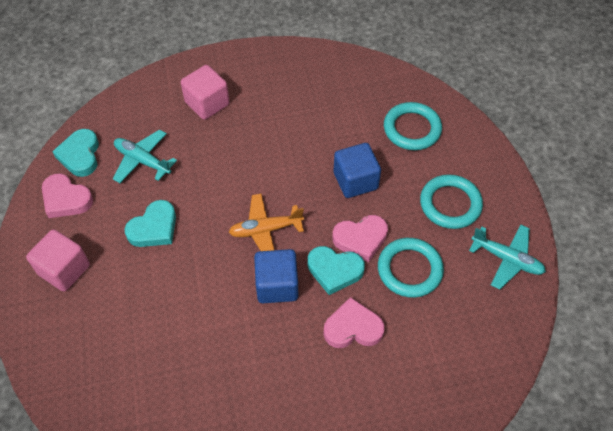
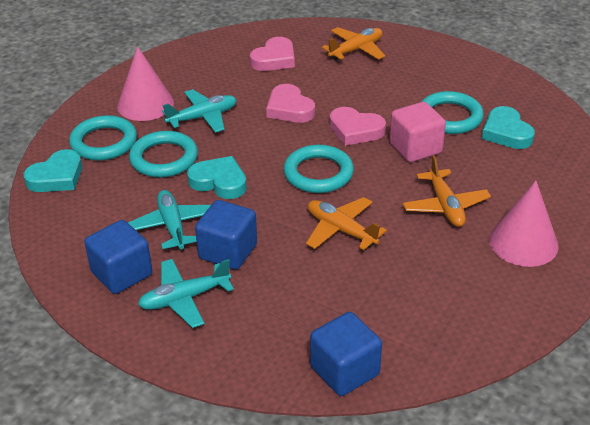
blue cube: [254,249,298,303] [333,143,381,198] = 2 -> [84,220,152,294] [195,200,257,270] [310,312,382,396] = 3
orange plane: [229,194,304,251] = 1 -> [306,197,387,250] [322,27,385,60] [403,155,491,227] = 3
pink cone: none = 0 -> [117,46,174,121] [489,181,559,267] = 2
pink cube: [26,229,90,292] [181,65,230,120] = 2 -> [390,102,446,162] = 1
turquoise plane: [113,129,177,183] [469,225,546,290] = 2 -> [128,190,211,250] [138,259,234,328] [162,89,237,133] = 3
turquoise ring: [378,238,444,298] [384,102,442,150] [420,174,483,229] = 3 -> [69,115,137,160] [129,131,198,177] [283,145,354,193] [421,91,484,134] = 4

